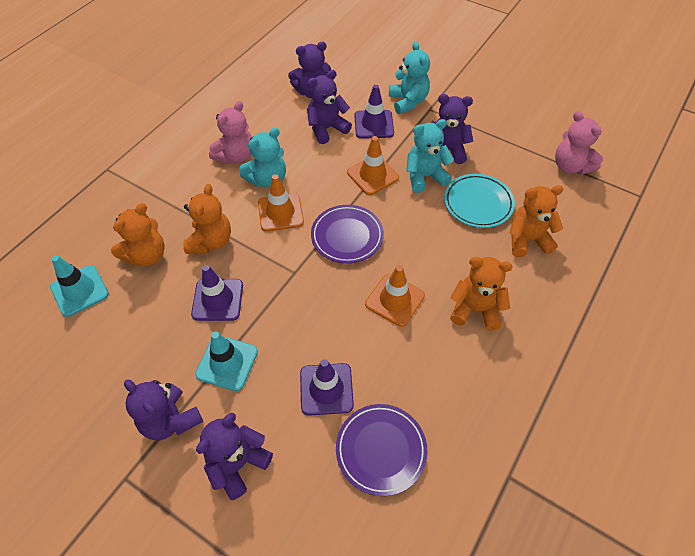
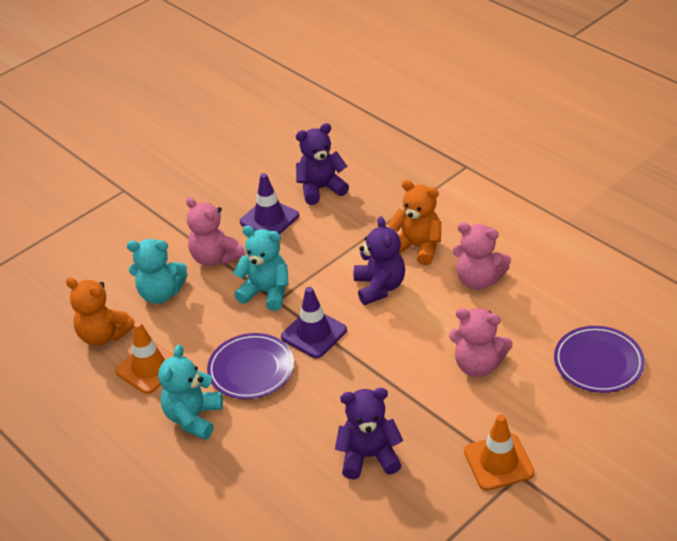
orange teddy bear: [111,203,165,266] [183,184,231,254] [450,257,513,331] [509,185,564,257] = 4 -> [66,277,135,346] [388,180,441,265] = 2
orange traffic cone: [258,174,304,232] [347,136,399,195] [365,265,425,327] = 3 -> [115,321,174,394] [464,414,535,491] = 2
pink teddy bear: [209,101,252,164] [555,111,603,175] = 2 -> [186,197,245,266] [449,308,513,377] [453,222,511,290] = 3
purple teddy bear: [124,379,203,440] [196,413,273,500] [288,42,331,98] [307,70,352,144] [431,94,473,164] = 5 -> [296,123,349,205] [335,388,403,479] [354,216,405,305] = 3
purple traffic cone: [191,265,243,321] [300,359,354,416] [354,85,394,139] = 3 -> [240,173,299,234] [281,287,347,358] = 2
turquoise plate: [444,174,515,228] = 1 -> none = 0
turquoise traffic cone: [50,255,109,317] [195,331,258,391] = 2 -> none = 0

